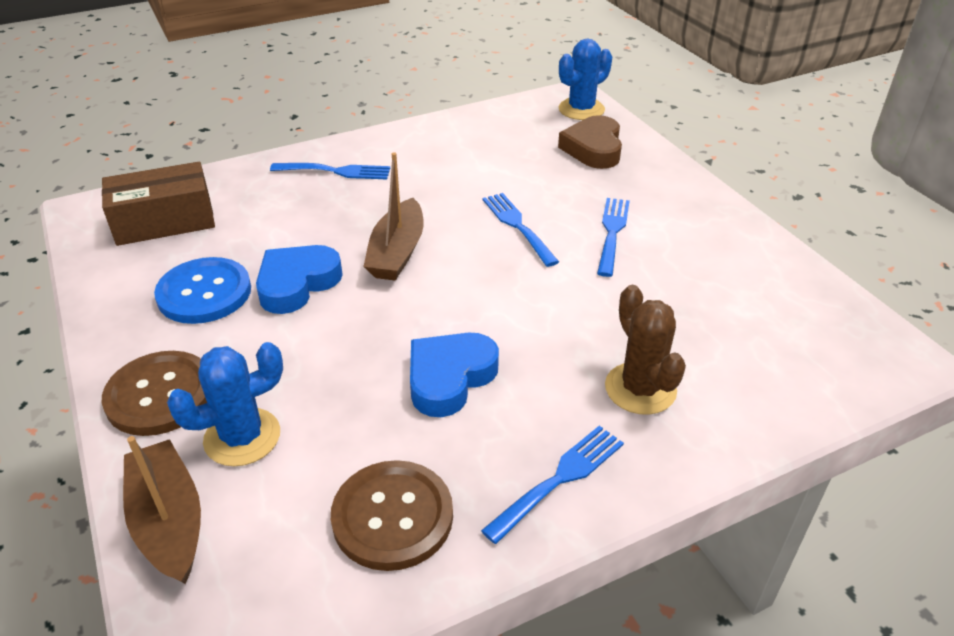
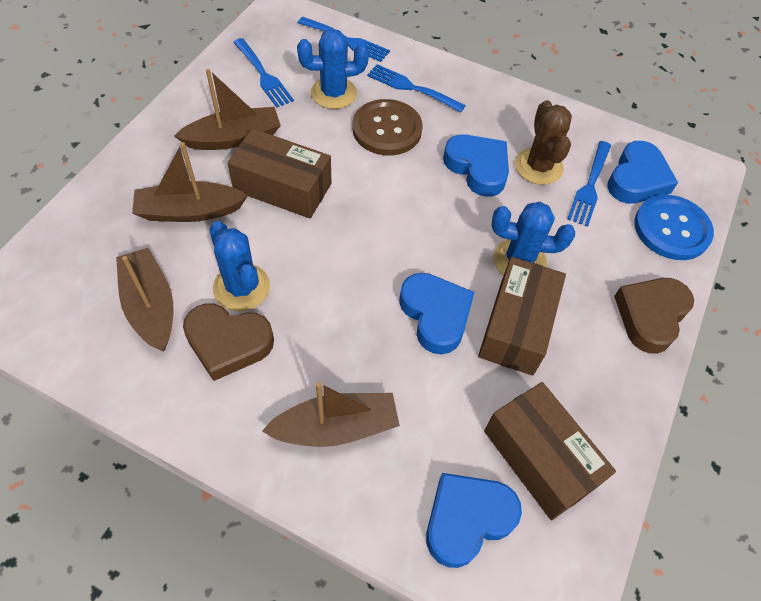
blue cactus: [167,342,283,466] [559,39,612,120] = 2 -> [209,221,270,311] [297,29,369,109] [491,202,575,276] = 3
blue heart: [256,245,343,314] [410,332,499,417] = 2 -> [399,273,475,354] [426,473,522,568] [443,134,509,197] [607,141,678,204] = 4
brown boat: [123,436,201,584] [363,153,423,281] = 2 -> [116,248,173,351] [132,142,248,222] [174,69,281,150] [262,382,400,447] = 4
brown box: [102,162,215,246] = 1 -> [227,129,331,218] [478,257,566,376] [484,382,616,520] = 3
brown button: [102,351,207,436] [331,460,453,571] = 2 -> [352,99,423,155] = 1
brown heart: [558,115,622,169] = 1 -> [183,303,274,381] [614,278,694,354] = 2

